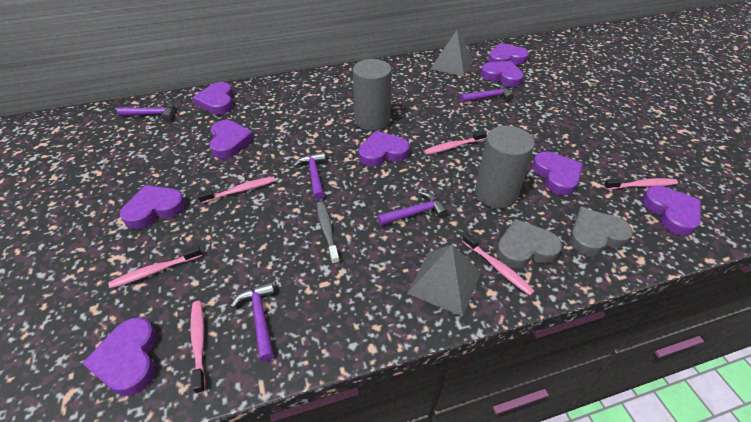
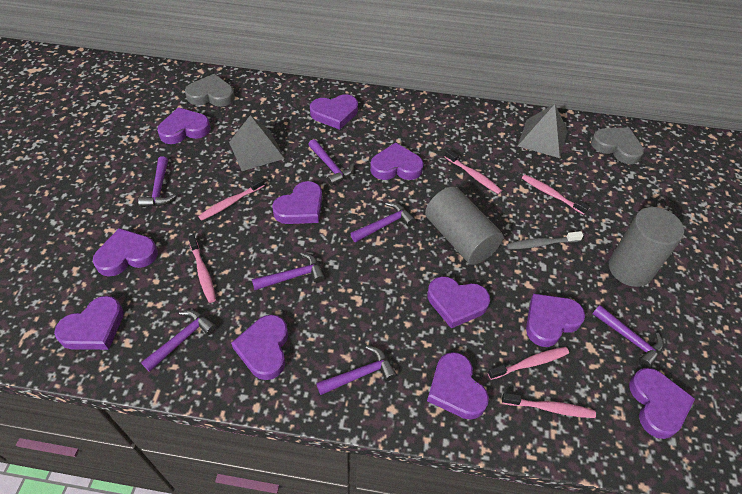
purple hammer: [117,101,174,121] [231,282,275,362] [293,152,326,200] [377,191,448,226] [460,83,514,103] = 5 -> [138,156,176,207] [141,310,216,372] [252,252,325,290] [308,139,354,186] [316,346,397,395] [351,202,415,242] [593,305,664,368] = 7
purple heart: [82,317,157,396] [120,185,186,229] [193,82,233,115] [210,120,254,159] [358,131,410,166] [480,61,524,87] [488,43,529,65] [532,152,583,195] [642,186,701,236] = 9 -> [54,296,124,350] [93,228,158,277] [157,107,211,144] [231,315,288,380] [272,181,322,224] [310,95,358,130] [370,142,423,180] [427,276,490,328] [427,352,489,420] [526,294,585,347] [629,368,695,439] = 11

